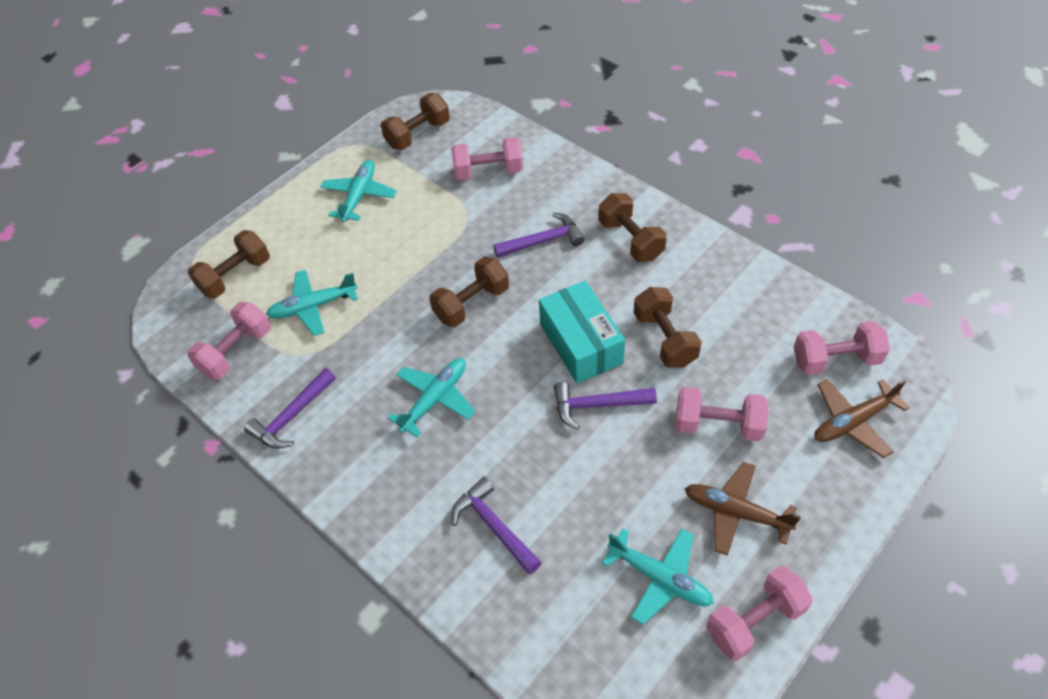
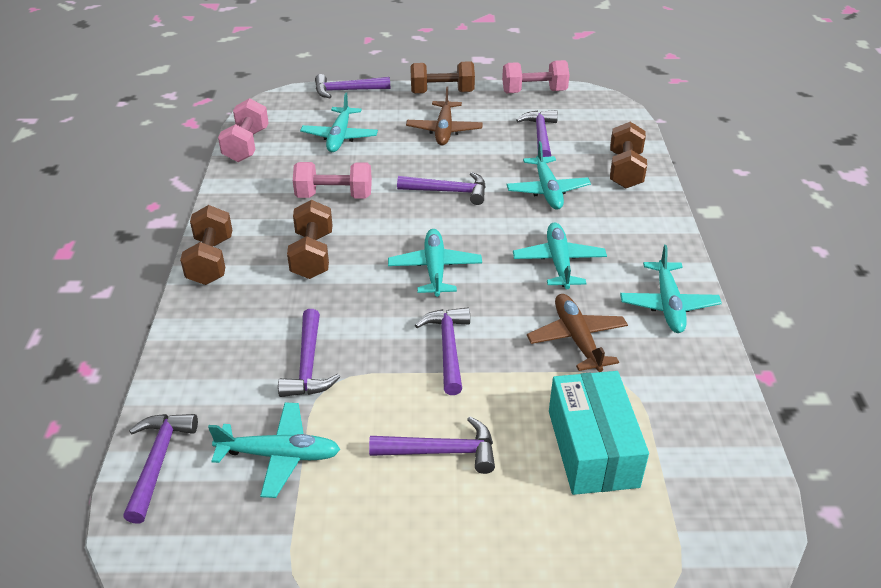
brown dumbbell: [188,230,270,299] [381,93,450,150] [429,257,509,327] [599,193,667,262] [634,287,702,368] = 5 -> [180,205,232,285] [287,200,333,279] [410,61,475,94] [610,122,647,189] = 4
pink dumbbell: [187,302,271,380] [451,137,523,180] [676,387,768,441] [707,566,813,661] [794,321,890,375] = 5 -> [218,98,269,162] [293,162,372,198] [502,60,570,93] = 3
purple hammer: [244,368,336,449] [451,477,542,575] [493,212,584,258] [554,382,657,430] = 4 -> [123,414,198,524] [278,309,340,397] [315,74,390,98] [369,417,495,474] [397,172,486,205] [415,307,470,395] [516,110,558,157] = 7
turquoise plane: [266,269,358,336] [320,160,397,222] [388,358,475,437] [602,529,714,625] = 4 -> [208,402,340,498] [300,92,378,152] [388,229,482,297] [506,141,591,210] [513,222,607,289] [620,245,722,333] = 6

